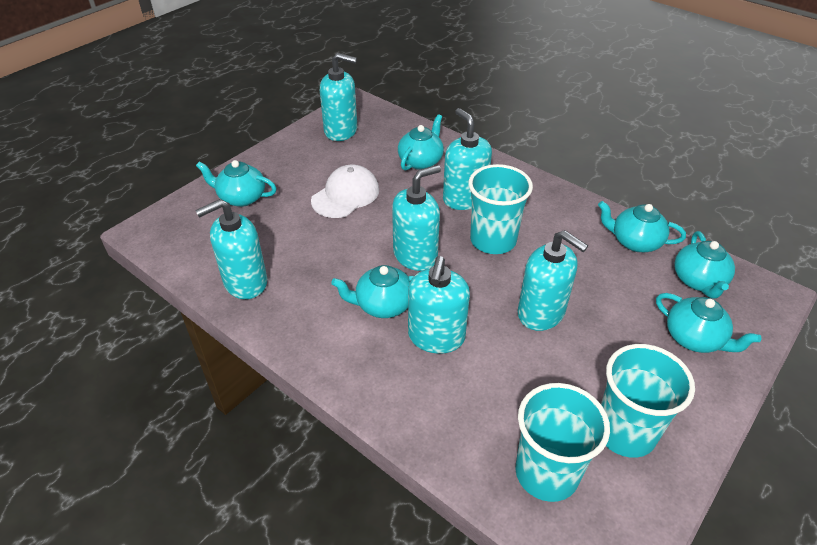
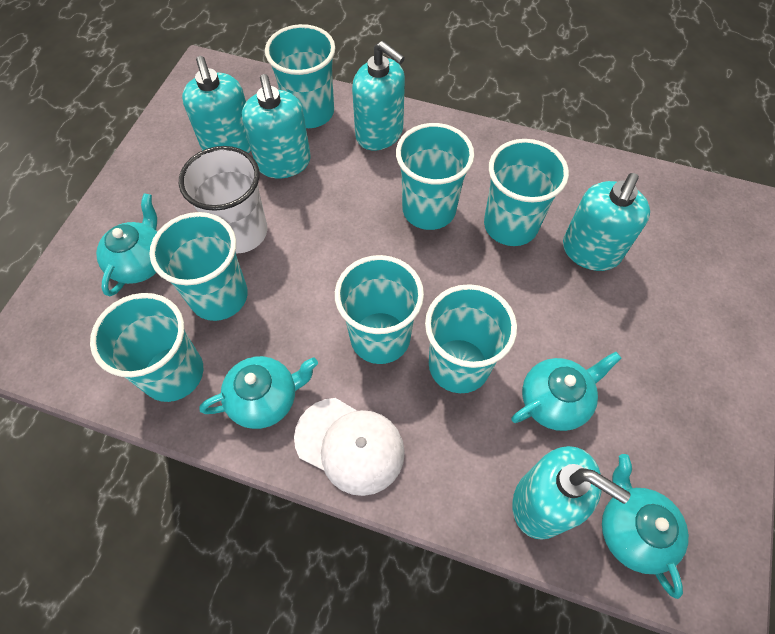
turquoise cup: [468,164,533,254] [515,383,610,502] [601,344,695,458] = 3 -> [90,293,203,402] [149,212,248,321] [265,24,335,128] [335,255,424,364] [396,123,474,230] [425,284,517,393] [484,139,569,246] = 7
turquoise soap dispenser: [195,199,267,299] [320,53,357,141] [392,165,441,271] [408,256,470,354] [443,108,492,210] [518,230,588,331] = 6 -> [182,56,251,153] [242,74,311,178] [352,41,405,151] [512,446,631,540] [563,173,650,271] = 5
turquoise teapot: [196,160,277,207] [331,265,414,318] [398,114,444,171] [598,201,686,252] [656,293,761,353] [674,231,735,299] = 6 -> [96,193,157,296] [199,356,318,429] [511,352,622,431] [602,454,689,599] = 4
white cup: none = 0 -> [179,146,267,254] = 1

